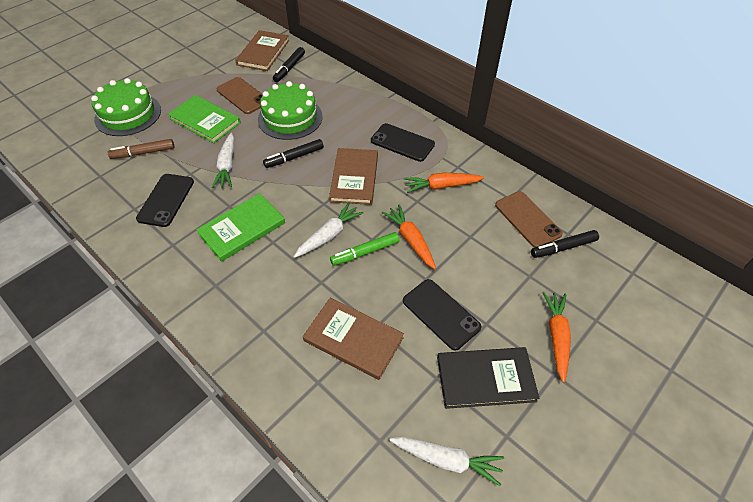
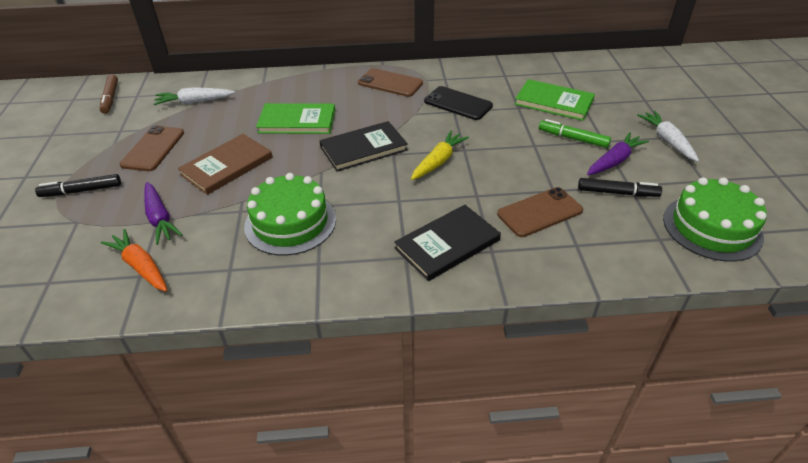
black book: [437,347,539,409] = 1 -> [319,121,408,172] [394,205,501,281] = 2
black marker: [263,139,324,168] [273,47,305,82] [531,230,599,258] = 3 -> [35,174,121,197] [578,178,662,197] = 2
black phone: [136,174,194,227] [371,123,435,162] [403,279,482,350] = 3 -> [424,86,493,120] = 1
brown book: [235,30,289,71] [303,298,404,380] [329,148,378,205] = 3 -> [178,134,272,195] = 1
brown phone: [216,77,262,114] [495,191,563,248] = 2 -> [119,125,184,171] [358,68,423,97] [497,187,583,237] = 3
orange carrot: [382,204,436,269] [404,173,484,193] [542,292,571,383] = 3 -> [101,229,167,291] = 1
purple carrot: none = 0 -> [144,182,183,245] [587,132,649,175] = 2
white carrot: [212,133,234,188] [294,202,364,258] [389,437,504,486] = 3 -> [154,87,235,105] [637,111,699,162] = 2
yellow carrot: none = 0 -> [411,131,469,180] = 1

